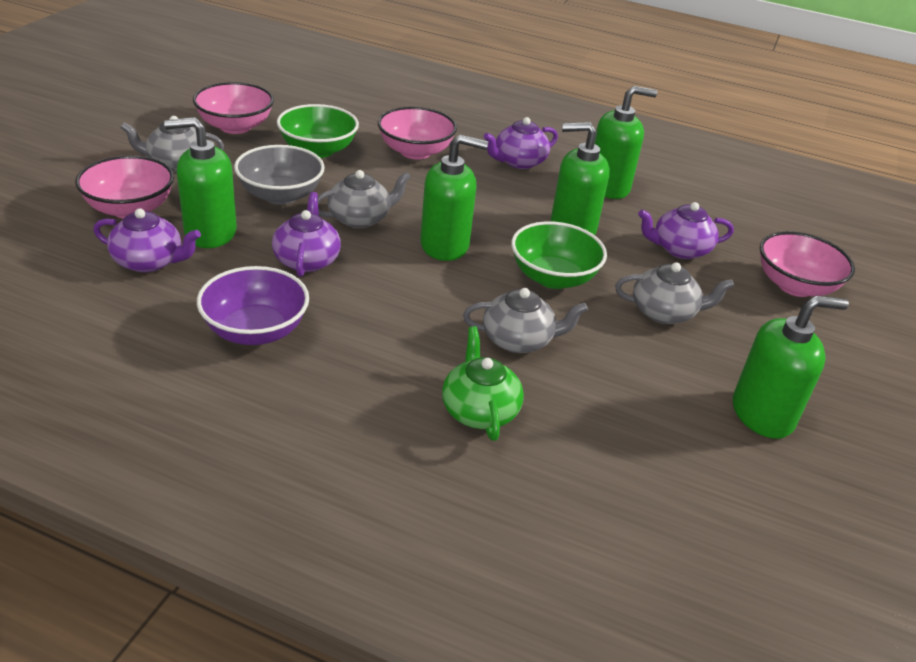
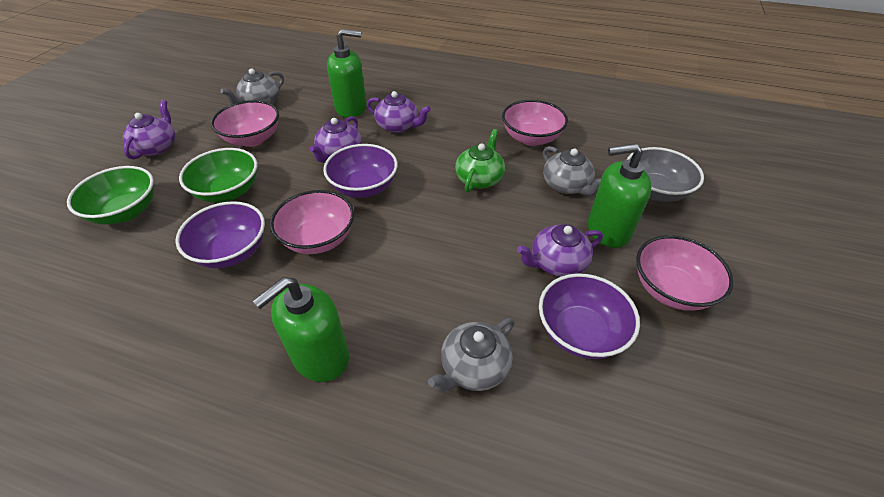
green soap dispenser: [164,117,237,248] [420,135,488,261] [551,122,609,235] [595,86,657,199] [733,296,849,439] = 5 -> [253,277,349,382] [327,29,367,118] [588,143,652,248] = 3
grey teapot: [120,116,224,172] [318,170,411,228] [463,288,588,353] [615,262,734,324] = 4 -> [221,68,284,104] [428,318,515,392] [543,146,601,196] = 3
purple bowl: [197,266,309,345] = 1 -> [175,201,265,268] [323,144,398,198] [539,273,640,359] = 3

